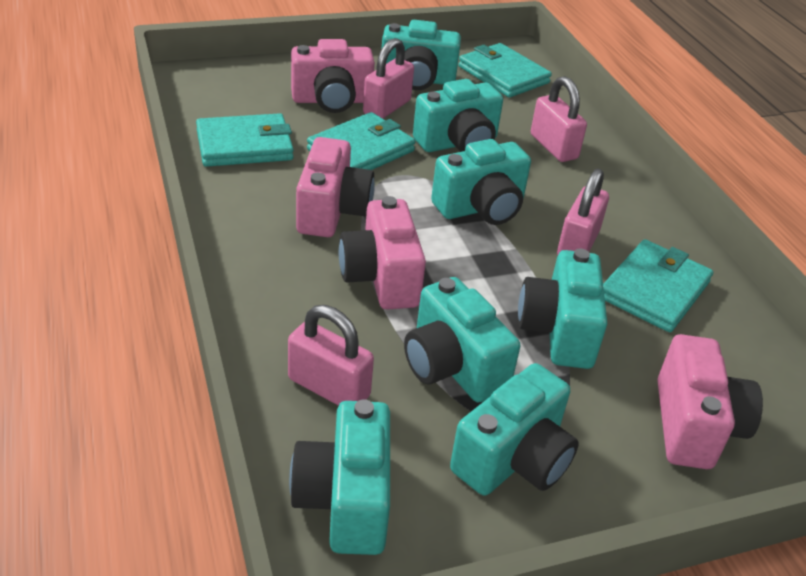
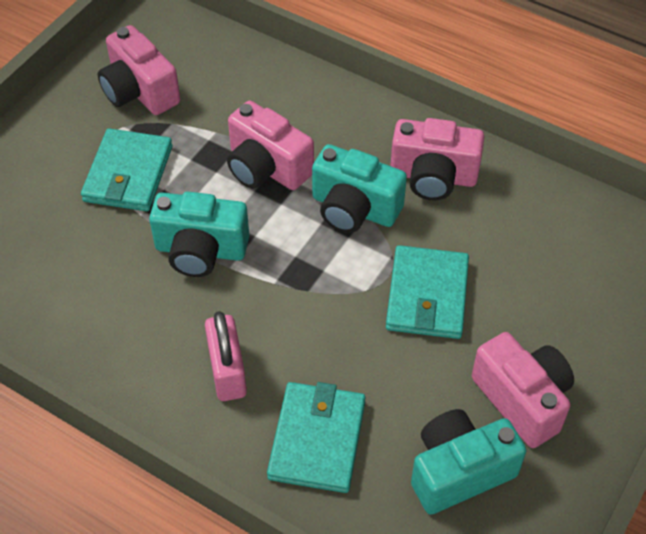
pink padlock: [288,305,374,406] [363,38,414,119] [531,76,587,162] [557,169,609,255] = 4 -> [205,311,247,401] = 1
turquoise camera: [289,399,390,555] [382,20,461,90] [404,277,520,403] [413,79,503,152] [431,139,531,225] [450,363,579,496] [518,249,607,369] = 7 -> [149,192,249,277] [312,144,407,233] [411,409,526,515] = 3
turquoise wallet: [196,113,294,167] [307,112,416,170] [458,43,552,98] [603,239,713,332] = 4 -> [81,129,173,211] [267,382,366,493] [386,245,469,339] = 3

